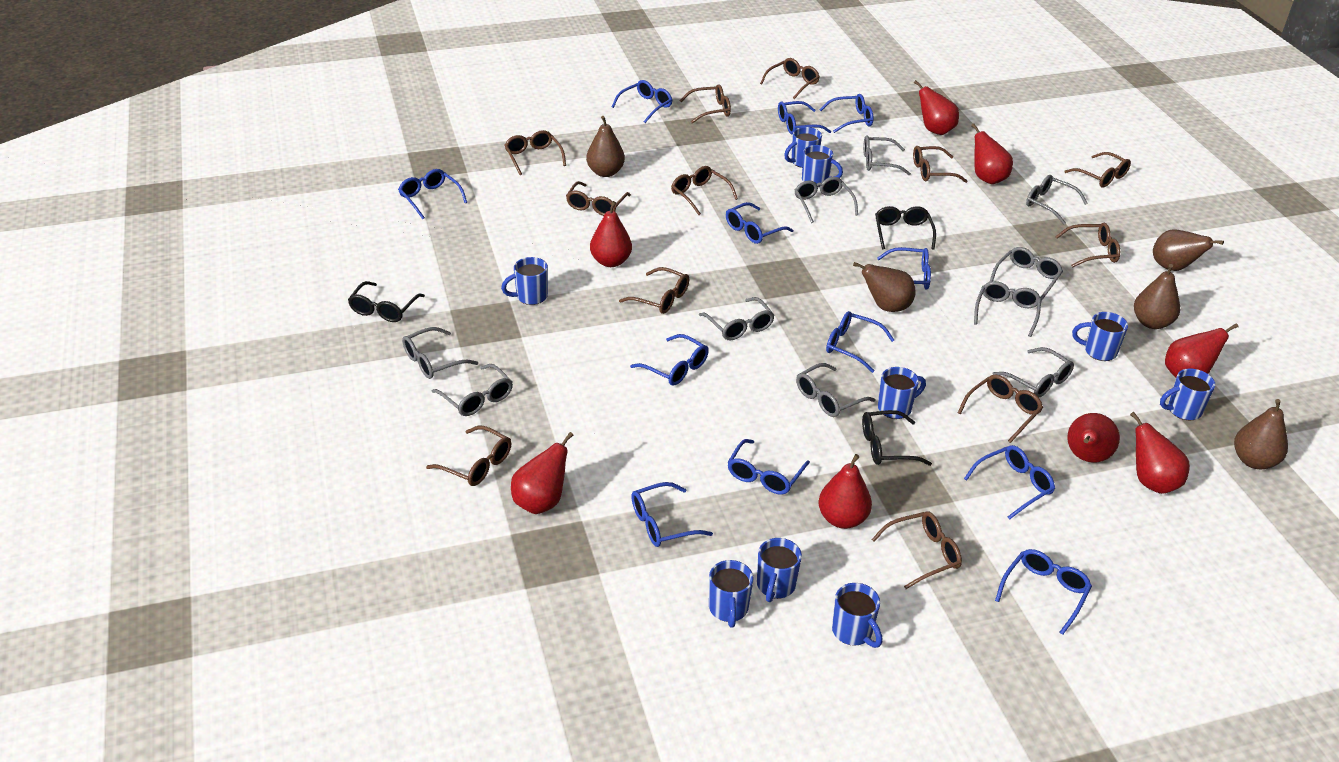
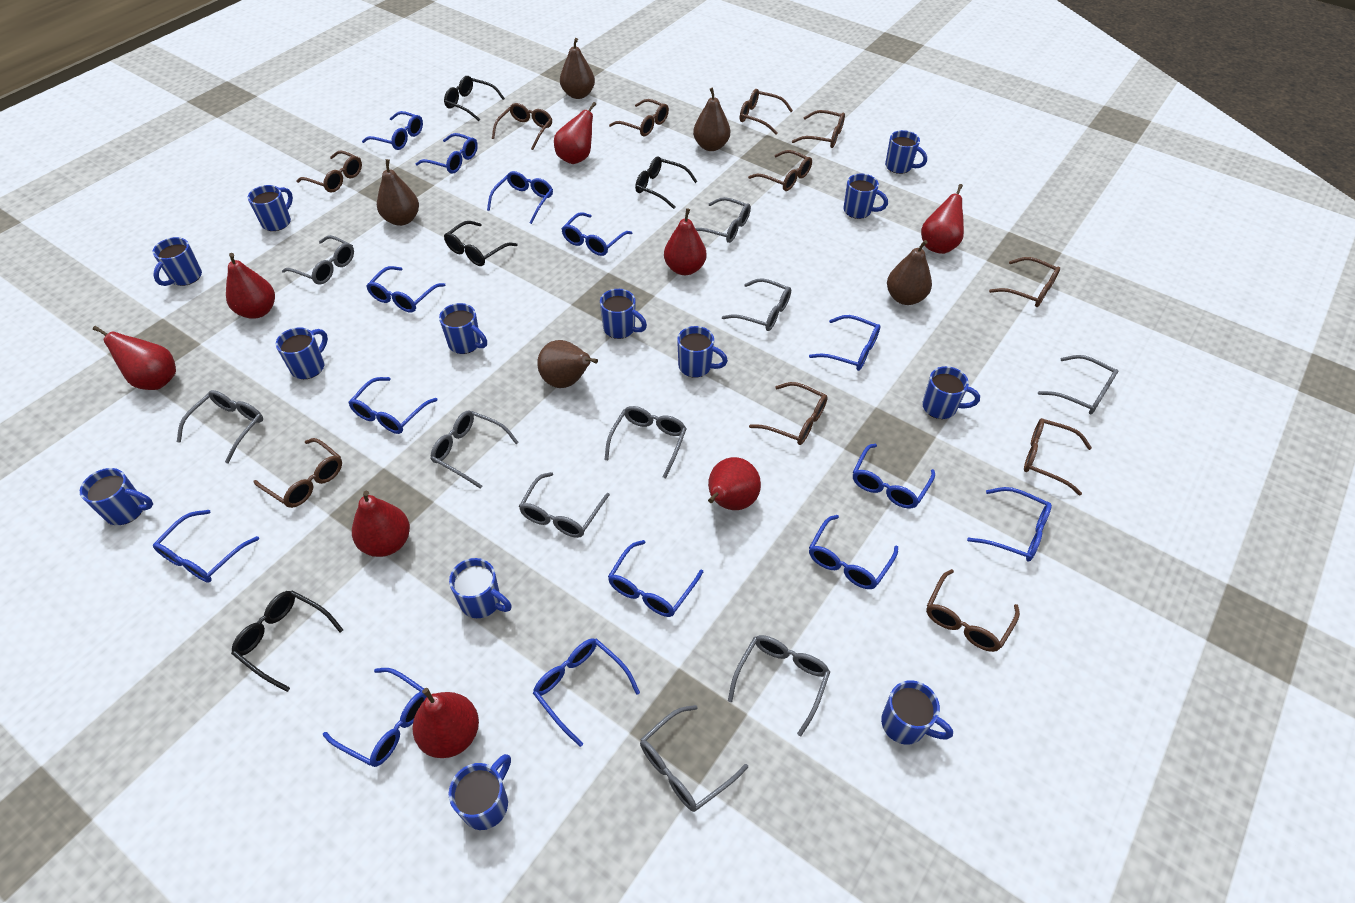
black glasses: [348,281,425,322] [862,410,932,466] [875,206,936,249] = 3 -> [231,590,343,692] [444,76,505,121] [444,221,517,266] [635,156,697,209] = 4
blue glasses: [398,169,467,219] [612,80,672,123] [630,334,709,386] [631,482,713,547] [726,202,793,244] [727,439,810,495] [778,101,831,135] [819,94,874,133] [826,311,894,373] [877,247,931,290] [964,445,1055,520] [995,549,1092,635] = 12 -> [153,510,259,582] [323,668,427,767] [348,377,438,434] [362,111,423,150] [366,266,445,313] [415,133,478,174] [487,171,553,224] [533,638,640,747] [561,212,632,256] [608,540,703,617] [809,315,880,371] [809,515,898,589] [853,444,935,509] [967,487,1052,561] = 14
blue mug: [501,257,548,305] [709,560,753,628] [757,538,802,602] [784,127,822,168] [802,145,843,187] [832,583,882,648] [878,367,926,419] [1072,312,1128,361] [1160,368,1215,421] = 9 -> [80,468,153,525] [153,237,202,286] [248,185,293,231] [276,327,328,379] [439,303,487,354] [449,558,512,618] [449,754,511,830] [600,289,647,339] [677,326,728,378] [843,173,888,219] [881,680,953,745] [885,130,927,174] [922,366,980,419] = 13
brown glasses: [426,426,511,486] [504,130,566,175] [566,181,631,216] [619,267,689,314] [671,166,738,215] [679,84,731,123] [760,58,820,99] [871,511,962,589] [913,146,967,183] [958,375,1043,443] [1055,223,1120,268] [1064,152,1131,188] = 12 -> [253,438,342,508] [297,150,362,193] [492,103,552,150] [609,99,669,136] [740,89,793,135] [748,150,812,191] [749,382,828,445] [792,110,845,148] [926,569,1020,652] [989,257,1060,307] [1024,418,1092,495] = 11

